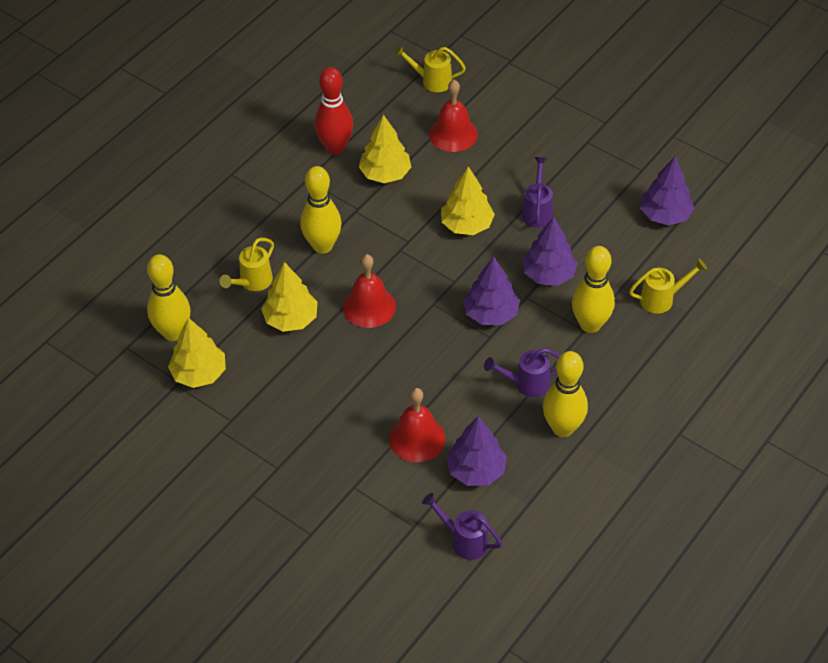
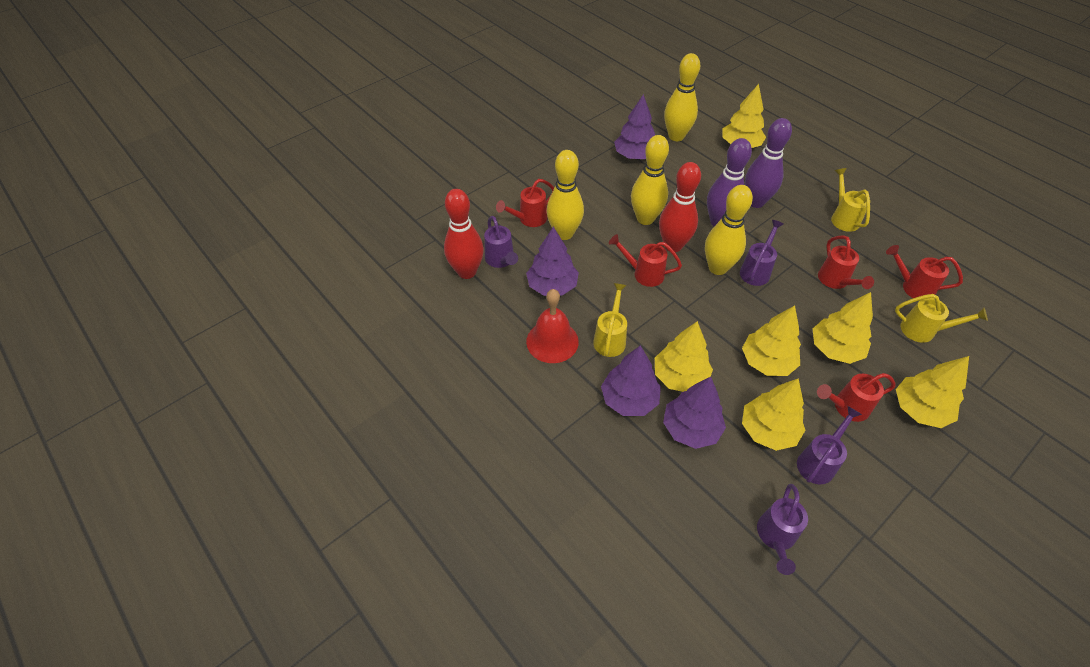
purple bowling pin: none = 0 -> [707,138,752,226] [745,118,792,208] = 2
purple watering can: [422,493,502,560] [484,348,560,397] [522,157,553,228] = 3 -> [484,216,518,268] [740,220,784,286] [757,484,808,575] [797,406,862,484] = 4
red bell: [343,254,396,328] [389,388,445,462] [429,80,478,152] = 3 -> [526,289,579,363] = 1
red bowling pin: [314,67,353,155] = 1 -> [444,189,484,279] [659,162,701,252] = 2
red watering can: none = 0 -> [496,179,554,227] [609,234,682,287] [817,373,895,422] [818,235,874,289] [886,245,963,298] = 5
yellow tree: [168,317,226,388] [261,262,317,332] [359,115,411,183] [441,166,495,235] = 4 -> [655,321,713,392] [723,84,766,148] [742,305,801,376] [742,378,805,451] [813,292,873,364] [896,356,969,428] = 6

